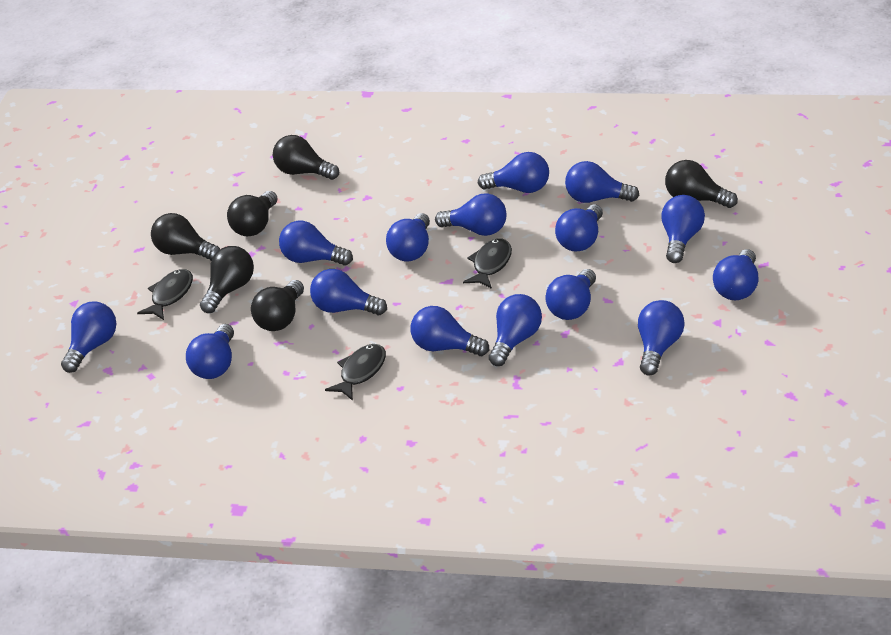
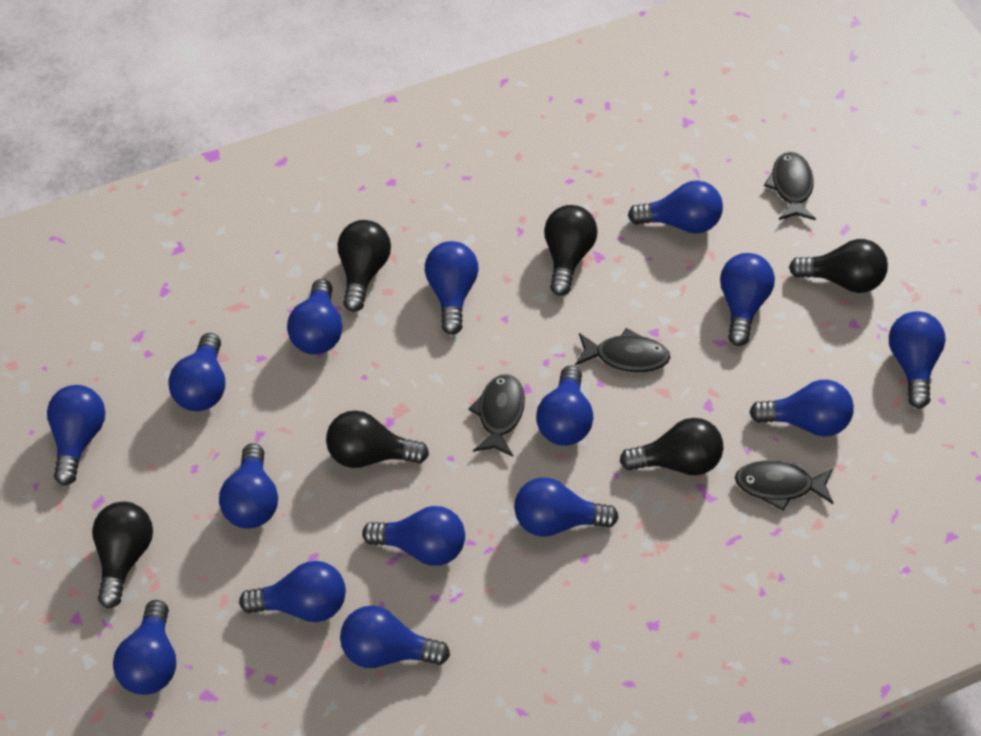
black fish: [137,269,193,320] [325,344,386,401] [463,238,512,289] = 3 -> [468,374,525,456] [575,328,670,372] [735,461,833,511] [764,152,816,220] = 4

